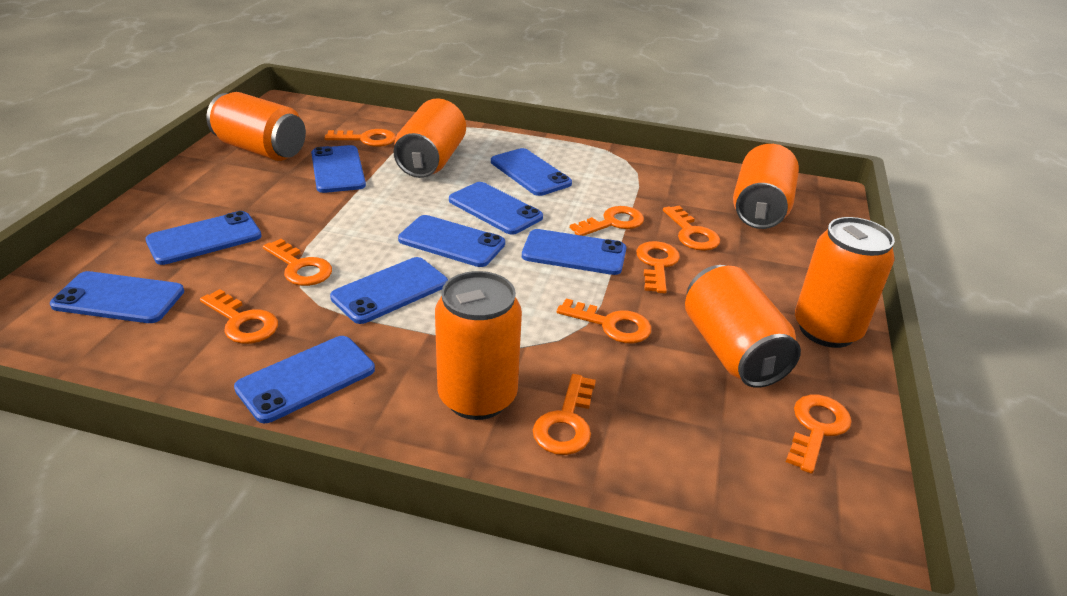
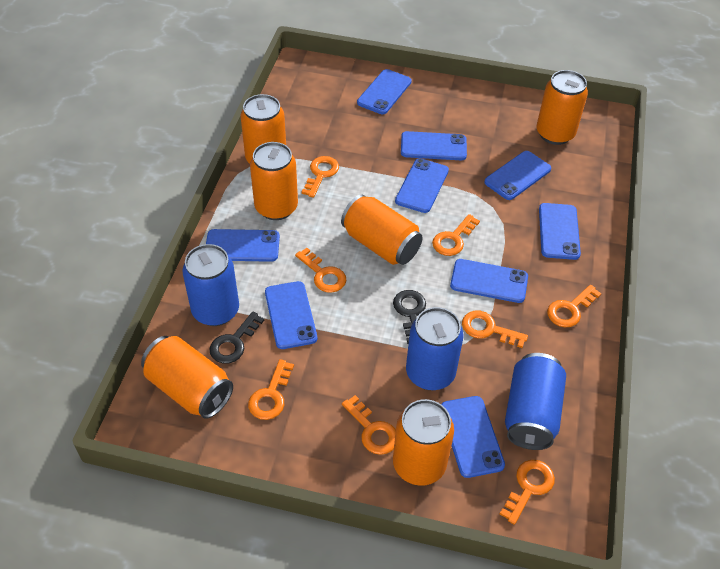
black key: none = 0 -> [209,312,264,363] [393,290,426,344] = 2
blue can: none = 0 -> [182,244,239,326] [406,307,464,390] [505,353,566,450] = 3
orange key: [200,289,278,344] [263,239,332,286] [324,129,396,147] [533,374,596,455] [557,299,651,344] [570,206,644,236] [636,241,680,294] [663,206,720,251] [786,395,852,474] = 9 -> [248,359,294,420] [295,248,347,293] [301,156,339,198] [342,395,396,455] [432,214,480,256] [462,311,528,348] [500,460,555,525] [547,285,602,327] = 8

